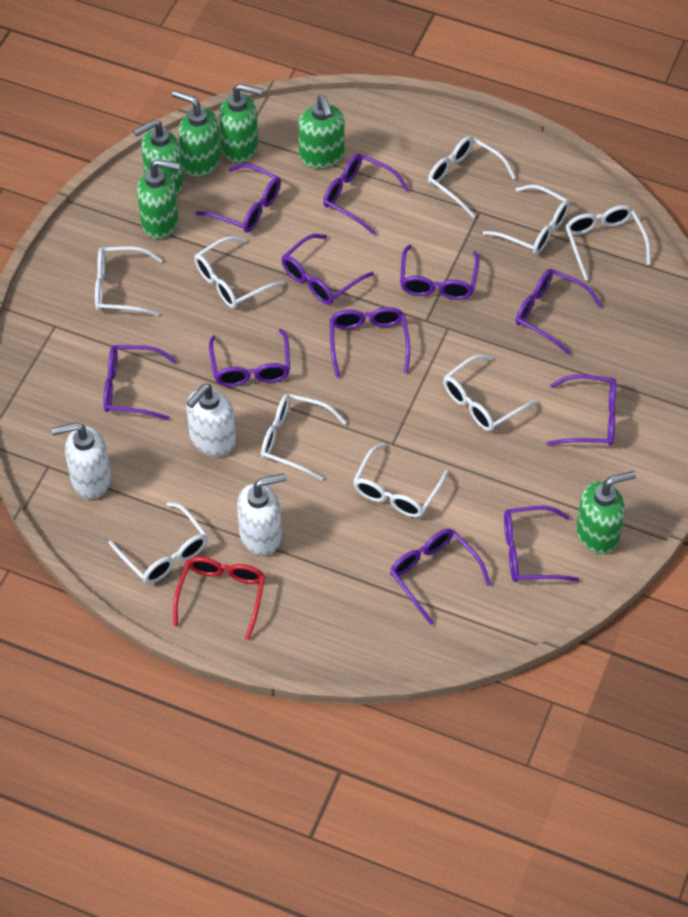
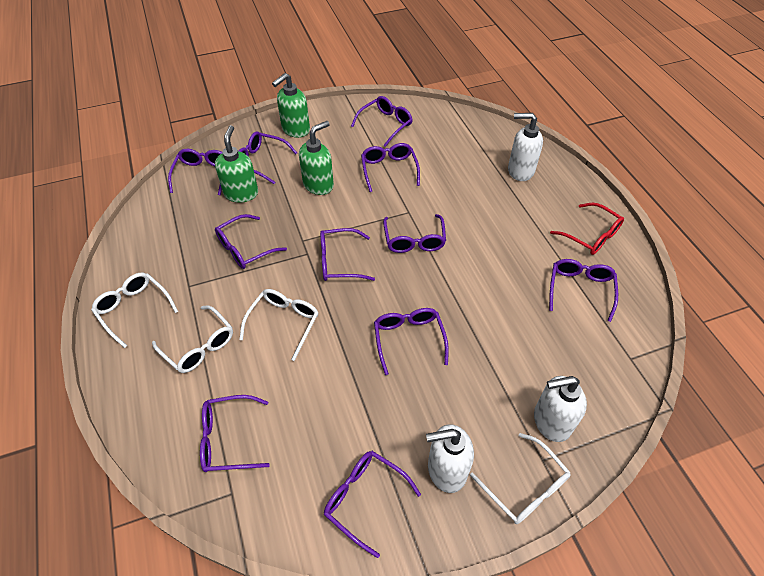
green soap dispenser: [133,119,184,195] [137,159,180,239] [172,90,221,177] [219,83,263,163] [298,95,345,169] [576,471,636,554] = 6 -> [215,125,258,203] [272,73,310,138] [299,121,334,195] = 3
white glasses: [95,246,163,316] [109,502,208,584] [194,236,285,308] [261,394,346,480] [353,443,449,518] [428,136,516,218] [443,355,538,431] [483,184,570,255] [565,205,651,280] = 9 -> [91,273,178,348] [152,306,233,373] [239,289,319,361] [470,433,571,524] = 4

